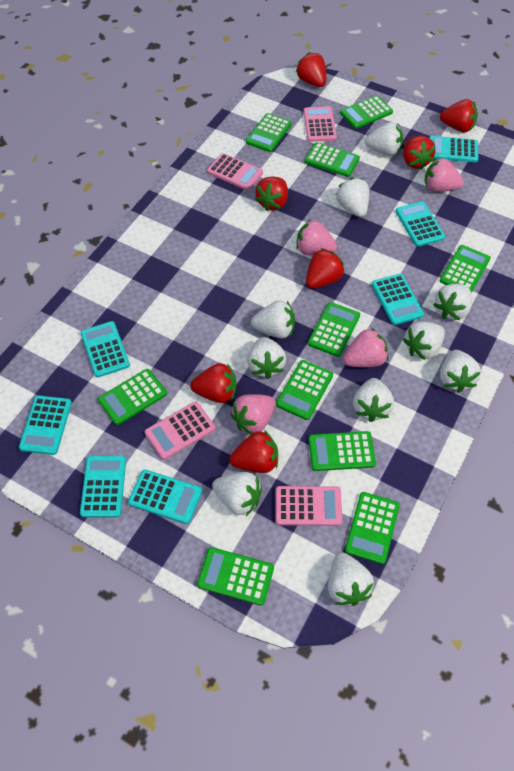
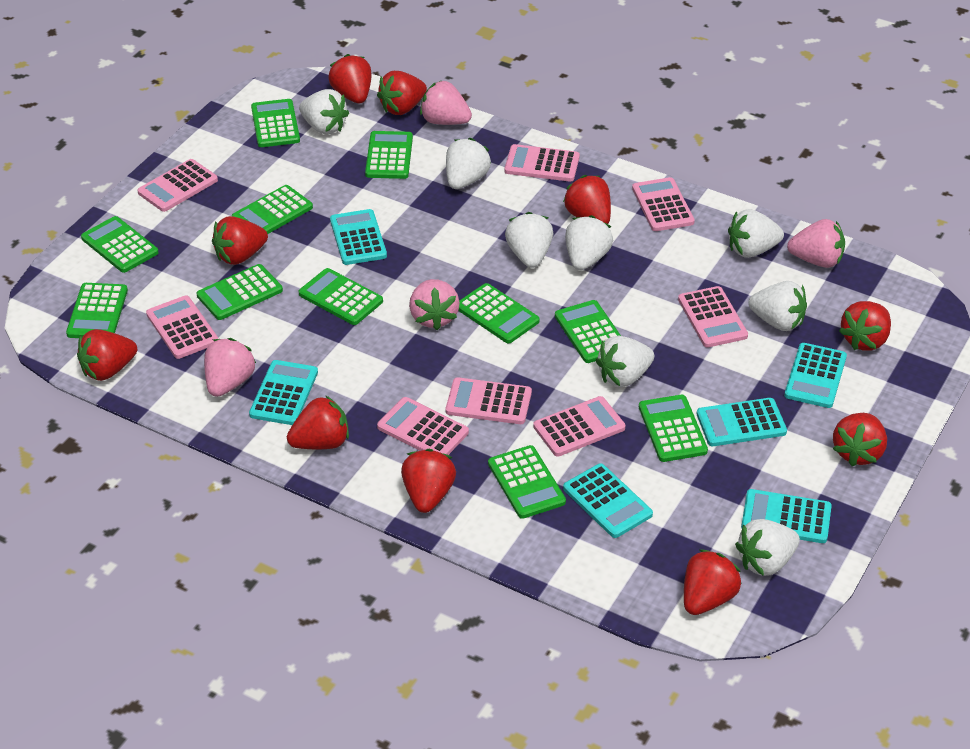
green calculator: [98,369,167,425] [197,547,274,606] [246,113,292,152] [276,360,333,420] [304,142,360,177] [308,302,360,357] [309,431,376,471] [340,95,393,129] [345,492,400,564] [440,245,491,293] = 10 -> [66,283,128,338] [81,216,159,273] [197,264,283,320] [232,185,313,234] [251,99,300,147] [299,268,383,325] [365,131,413,179] [458,283,540,343] [488,445,566,519] [555,300,621,363] [639,395,708,462] = 11
pink calculator: [145,402,215,460] [207,153,263,190] [275,486,342,526] [303,107,337,142] = 4 -> [137,159,218,212] [146,295,218,359] [377,397,469,455] [446,377,532,424] [504,144,580,182] [533,396,625,457] [632,177,695,231] [678,286,748,347] = 8
red strawberry: [190,363,237,403] [229,430,278,473] [255,176,288,211] [296,52,326,87] [306,248,345,289] [403,136,436,170] [440,99,478,132] = 7 -> [77,329,137,381] [212,216,268,265] [287,395,349,449] [328,54,372,103] [377,71,427,115] [401,449,456,513] [563,175,611,224] [684,549,742,615] [833,413,887,466] [839,301,891,350] = 10
turquoise calculator: [19,395,72,455] [80,456,126,517] [81,321,130,377] [128,470,202,524] [372,274,424,325] [395,201,445,247] [429,136,478,162] = 7 -> [249,360,318,425] [330,209,387,265] [563,463,653,538] [697,398,787,446] [741,489,832,543] [784,343,847,408] = 6
white strawberry: [212,472,262,516] [247,337,286,379] [251,300,295,339] [328,552,374,606] [336,178,369,217] [353,378,394,422] [365,122,403,156] [403,322,445,360] [433,284,472,320] [440,350,481,393] = 10 -> [299,89,349,134] [446,138,491,189] [505,212,553,268] [565,215,613,270] [596,336,654,387] [728,209,784,258] [735,519,800,576] [748,281,807,331] = 8

